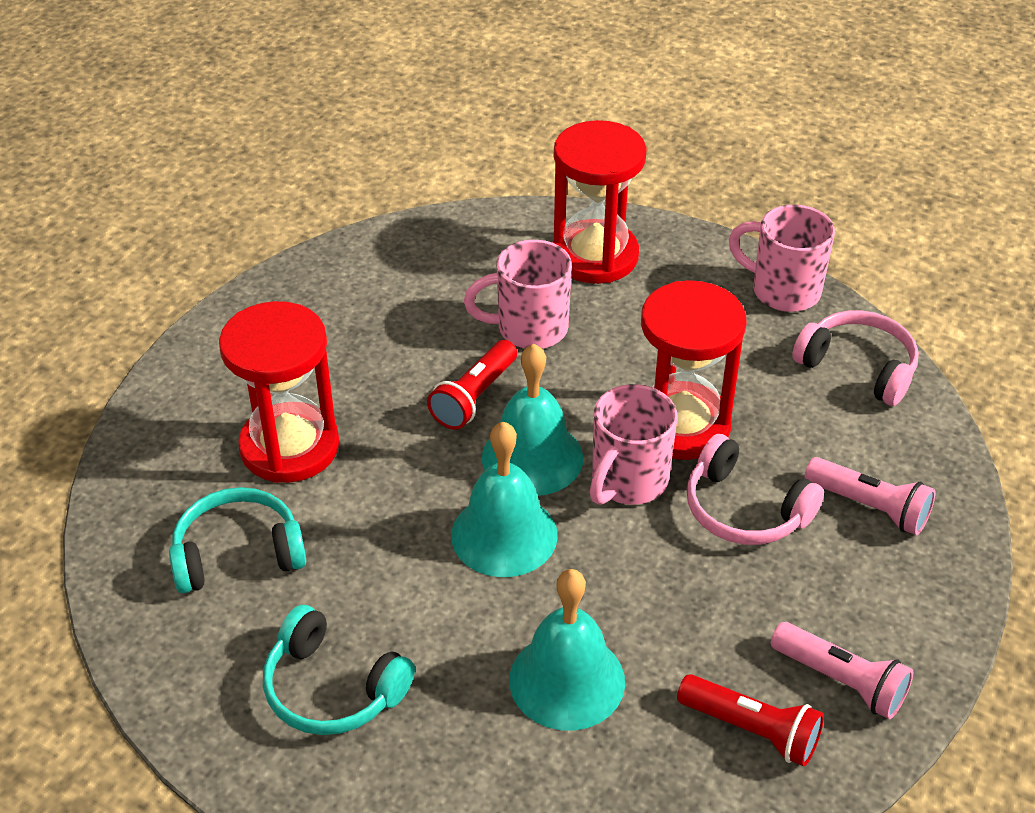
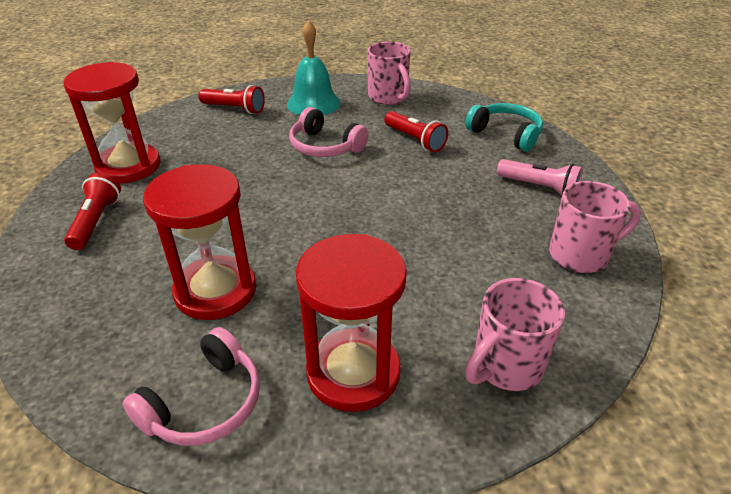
pink flashlight: [771,622,913,719] [805,457,935,535] = 2 -> [497,159,583,196] = 1
red flashlight: [427,340,517,430] [677,674,824,767] = 2 -> [64,172,121,250] [199,85,265,114] [384,111,448,152] = 3
turquoise bell: [451,421,558,577] [482,344,583,496] [509,569,625,731] = 3 -> [287,20,341,115] = 1
turquoise headphones: [169,487,306,593] [263,605,415,735] = 2 -> [465,103,543,152] = 1

